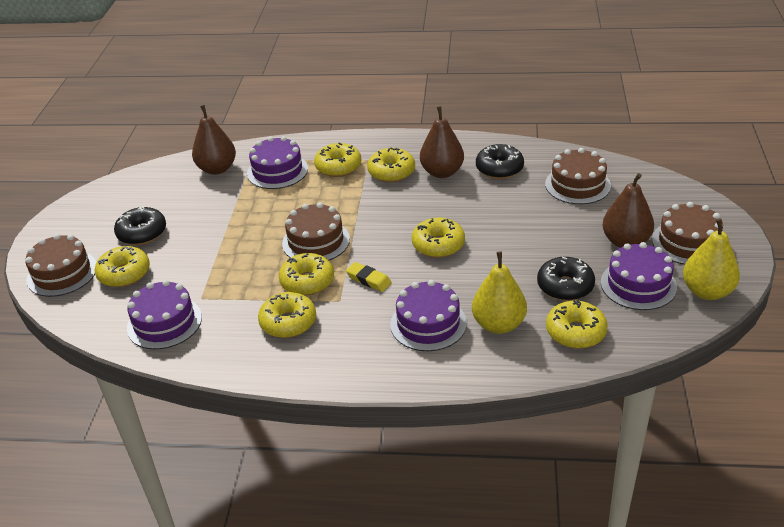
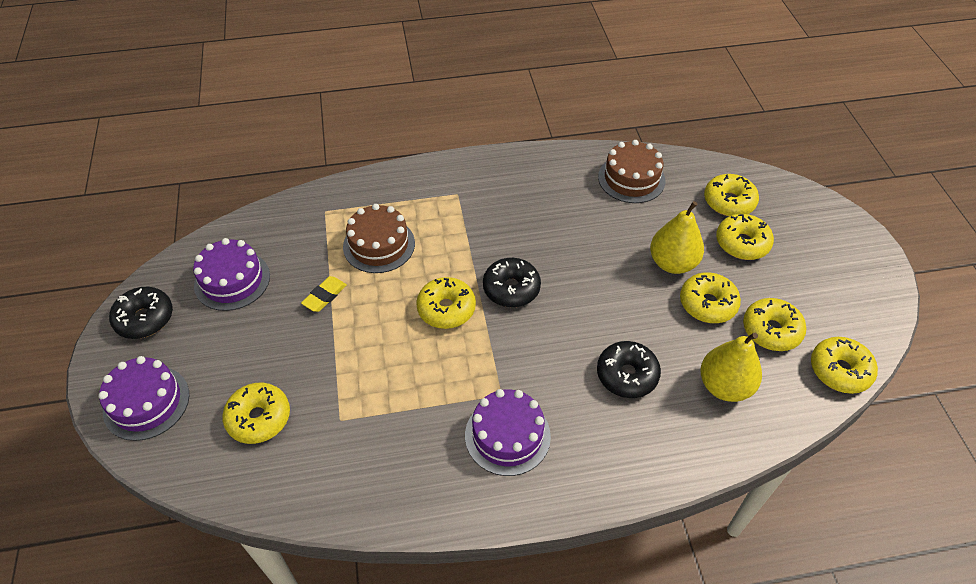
brown cake: [25,234,96,297] [282,202,350,260] [545,148,611,204] [652,202,723,265] = 4 -> [343,204,415,273] [598,140,665,203] = 2
brown pear: [192,105,236,175] [420,106,464,178] [602,173,654,248] = 3 -> none = 0
purple cake: [127,280,202,349] [247,136,308,189] [390,280,467,351] [601,242,677,310] = 4 -> [98,356,189,441] [193,238,270,311] [465,389,551,476] = 3

